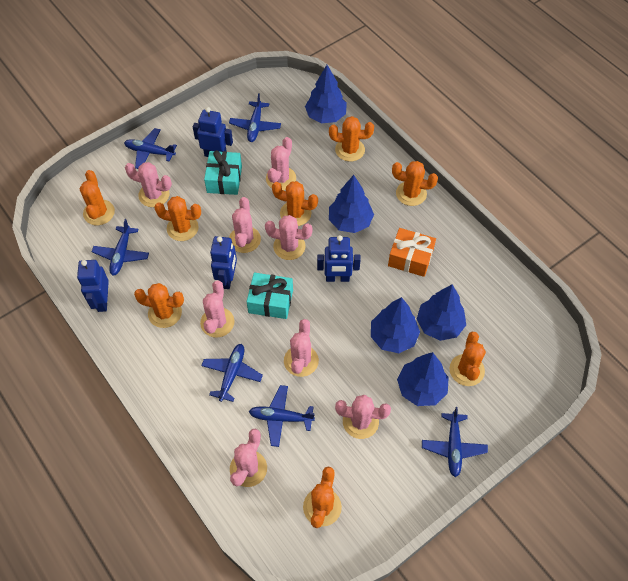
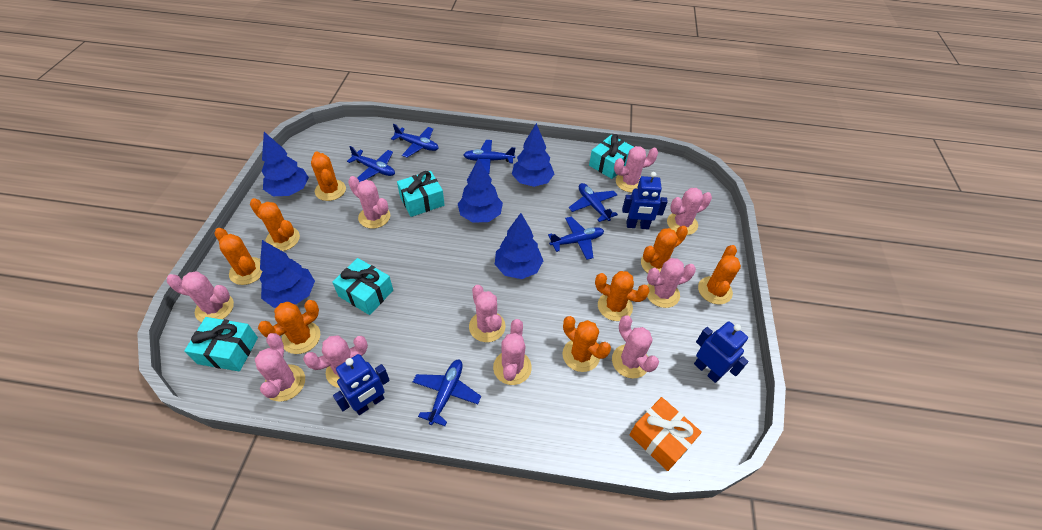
blue robot: [77,260,109,312] [193,107,233,157] [210,236,237,289] [317,235,361,282] = 4 -> [333,354,390,415] [622,172,668,229] [694,322,749,383] = 3
pink cactus: [125,162,172,207] [200,281,234,337] [229,197,261,253] [230,429,267,487] [265,215,313,260] [266,137,296,191] [284,319,319,377] [335,395,391,439] = 8 -> [167,271,234,322] [254,333,305,401] [303,335,368,388] [348,176,390,229] [469,285,505,342] [493,319,532,385] [612,315,659,378] [614,146,658,192] [647,258,696,308] [667,188,712,235] = 10
turquoise gift: [204,150,242,195] [247,273,293,319] = 2 -> [184,317,258,371] [332,258,393,315] [397,171,444,217] [589,134,633,179] = 4

